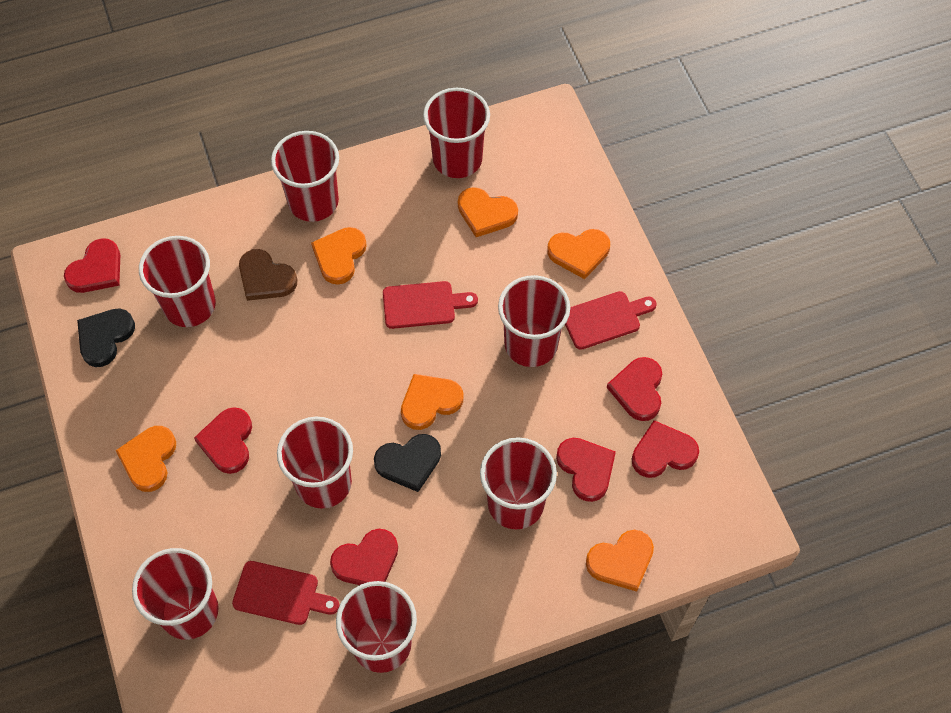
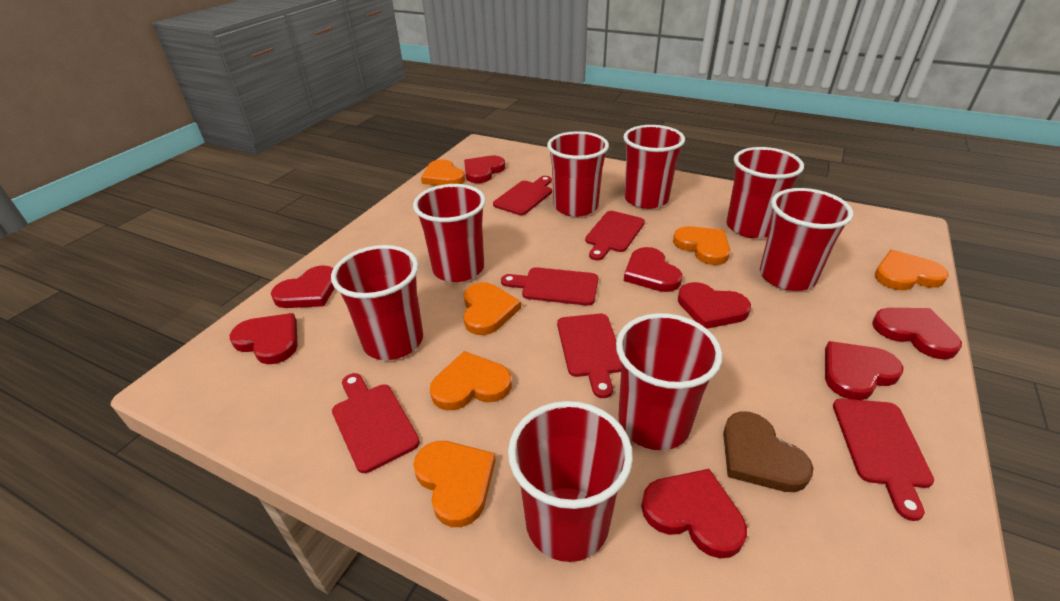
black heart: [77,309,135,367] [374,434,441,492] = 2 -> none = 0
red cutting board: [232,561,340,625] [383,281,478,329] [565,291,657,350] = 3 -> [332,373,420,473] [493,176,552,215] [501,267,598,306] [557,314,621,398] [585,211,645,260] [833,399,934,521] = 6
red heart: [64,238,120,293] [194,407,252,474] [330,529,398,585] [556,438,616,502] [607,357,662,421] [632,420,699,478] = 6 -> [229,313,297,364] [271,265,334,308] [464,156,505,183] [624,247,682,292] [641,469,747,559] [678,282,751,329] [825,341,903,400] [872,308,962,359] = 8

